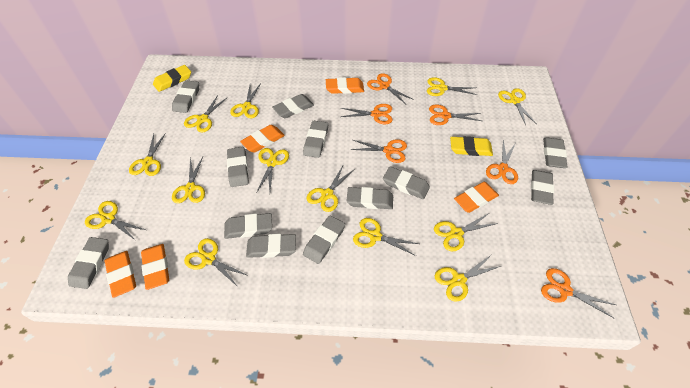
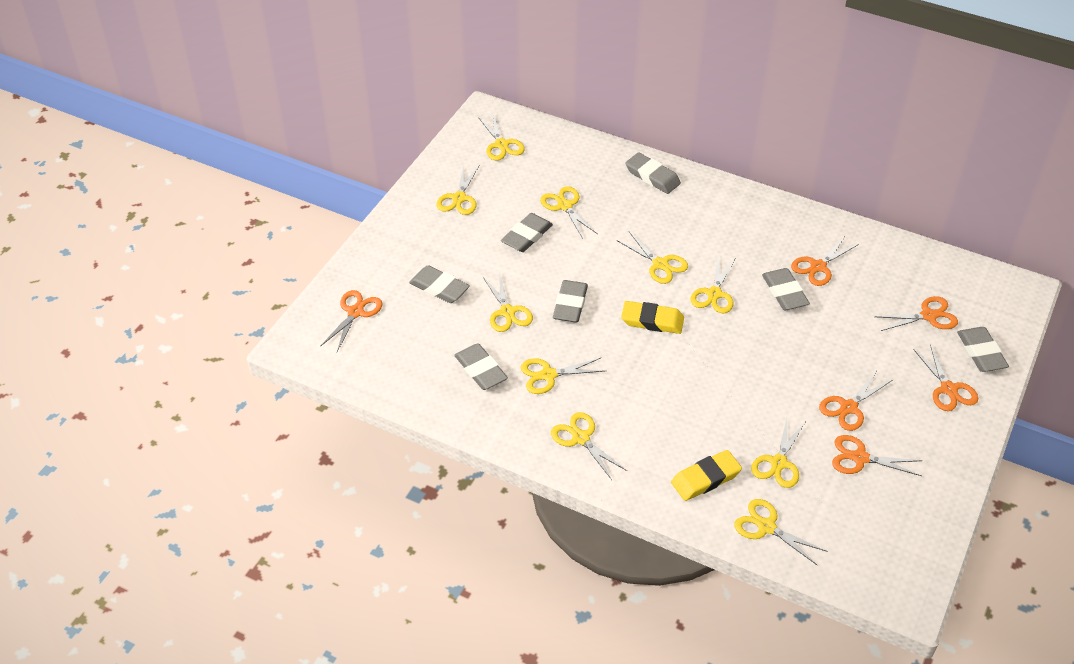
grey eraser: [68,237,109,289] [172,80,199,113] [224,213,272,239] [227,147,249,187] [246,234,296,258] [272,94,314,118] [303,121,328,158] [303,215,345,264] [346,187,393,209] [383,166,430,199] [531,170,554,205] [543,137,567,168] = 12 -> [409,265,470,303] [454,343,508,390] [501,213,553,252] [553,280,588,323] [625,152,681,194] [762,268,810,310] [957,327,1009,372] = 7
orange eraser: [105,251,136,298] [141,244,169,290] [240,125,285,153] [326,77,364,94] [454,182,499,213] = 5 -> none = 0
yellow scissors: [85,201,146,240] [129,133,166,176] [172,157,205,203] [184,95,228,132] [184,238,249,288] [230,83,261,118] [256,148,289,193] [307,164,353,212] [353,218,419,256] [427,77,477,96] [434,213,498,251] [435,255,501,302] [498,88,536,125] = 13 -> [436,164,479,215] [478,115,525,161] [482,272,533,332] [520,357,606,394] [540,186,598,239] [551,412,627,480] [617,232,688,284] [690,256,735,314] [734,499,828,565] [751,418,806,488] = 10

